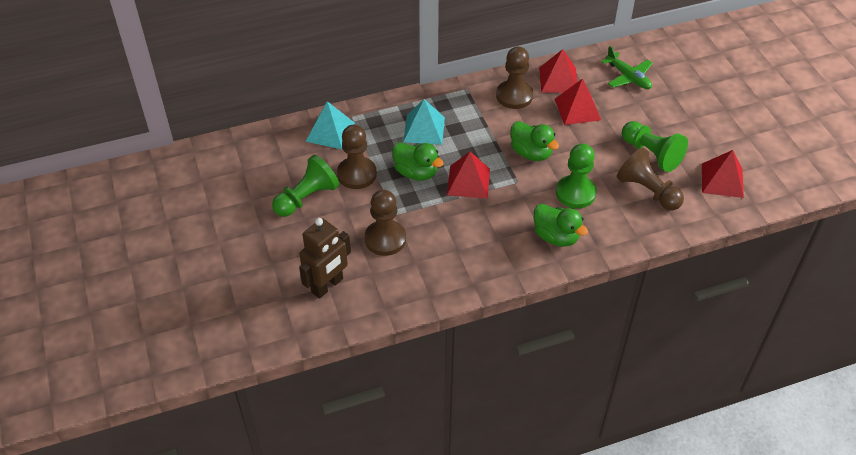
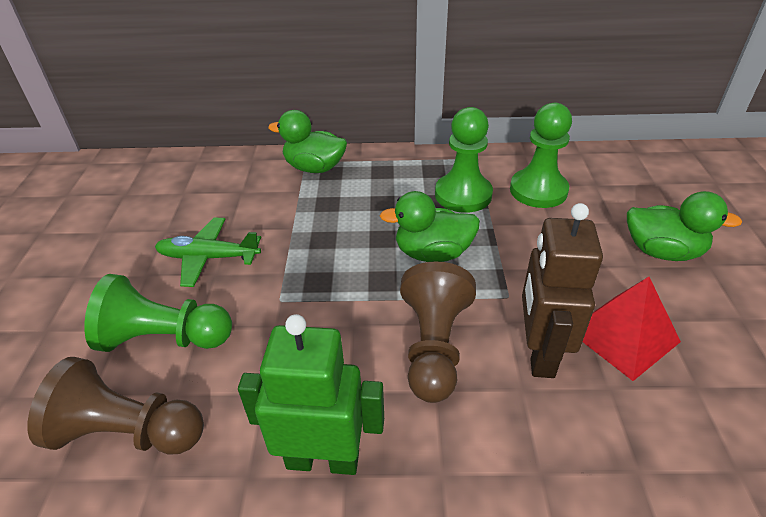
brown pawn: [337,125,377,189] [364,190,406,256] [496,47,533,109] [617,148,684,210] = 4 -> [27,357,204,455] [400,261,476,403] = 2
green robot: none = 0 -> [238,314,384,475] = 1
red pyramid: [447,152,490,199] [539,49,577,93] [555,78,601,125] [702,150,744,198] = 4 -> [583,277,681,381] = 1
turquoise pyramid: [306,101,355,149] [403,99,445,145] = 2 -> none = 0

